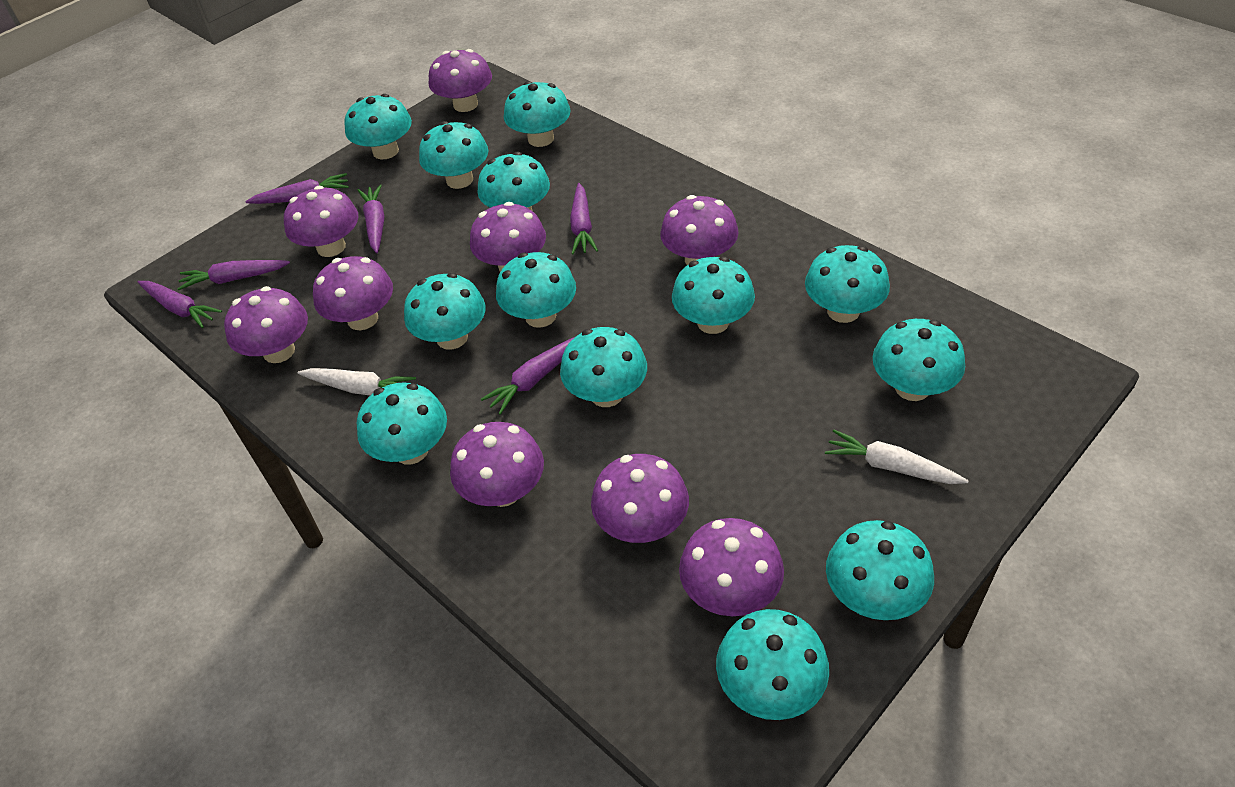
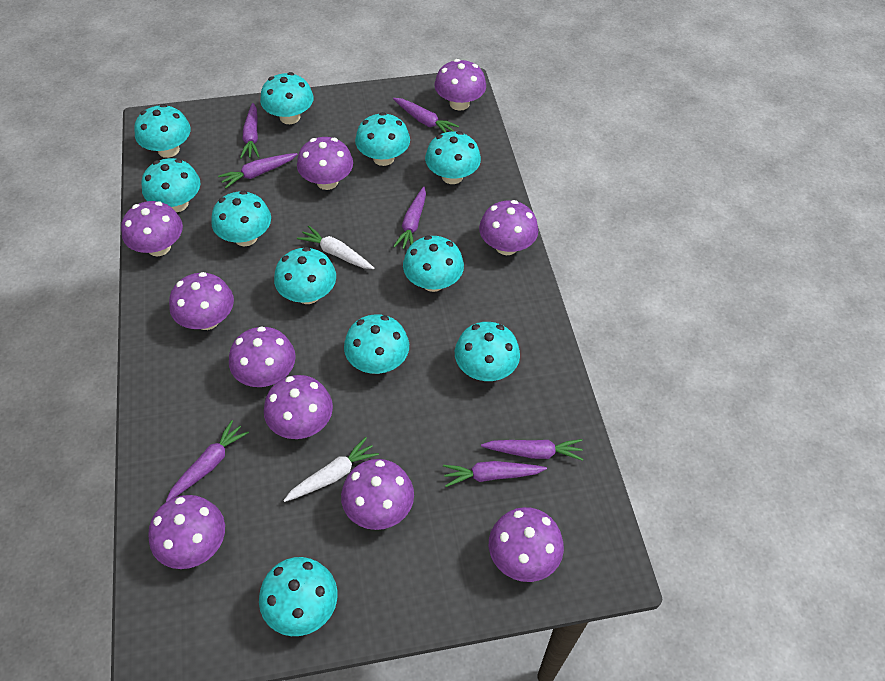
purple carrot: [137,281,222,328] [177,260,290,290] [245,173,349,204] [358,184,385,253] [481,337,575,415] [570,183,598,254] = 6 -> [166,420,249,502] [218,153,298,188] [240,103,259,158] [393,98,459,133] [393,187,426,249] [443,461,547,487] [481,439,584,461] = 7
purple mushroom: [224,286,308,363] [284,186,359,257] [313,256,393,330] [429,49,492,112] [450,422,544,507] [470,202,546,272] [591,454,689,543] [660,195,738,265] [679,518,784,616] = 9 -> [121,201,183,256] [148,495,225,569] [169,272,234,330] [229,326,296,387] [264,375,333,439] [297,137,353,190] [341,459,414,530] [434,59,486,111] [479,200,538,255] [489,507,564,582] = 10
turquoise mushroom: [344,94,412,159] [357,382,447,464] [404,273,485,350] [419,121,488,189] [477,152,550,210] [496,252,576,328] [504,81,570,147] [560,327,647,407] [672,256,755,334] [716,609,829,720] [805,245,890,323] [826,520,934,620] [873,319,965,401] = 13 -> [134,104,191,158] [141,158,200,212] [211,191,271,247] [259,557,338,636] [260,72,314,124] [274,247,336,304] [344,314,409,374] [355,112,410,166] [403,235,464,292] [425,131,481,184] [455,322,520,381] = 11

